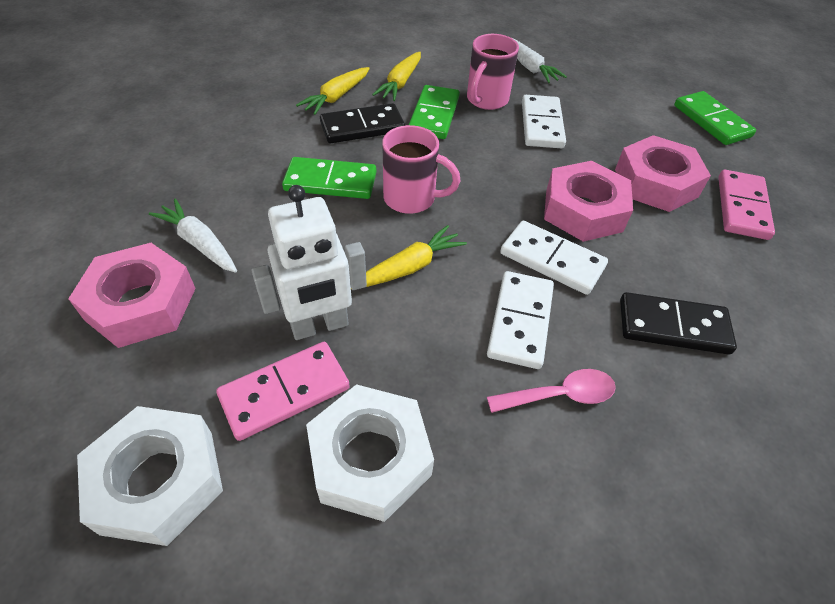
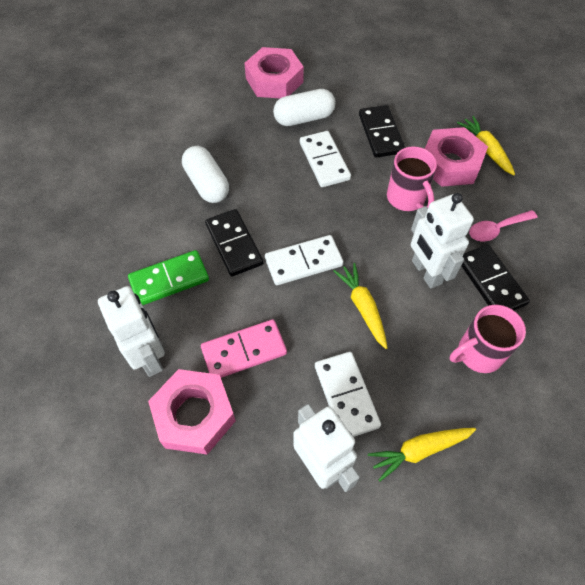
black domino: [320,103,405,143] [620,292,737,355] = 2 -> [205,209,263,276] [359,105,405,158] [461,245,530,310] = 3
green domino: [282,157,376,199] [409,85,460,139] [674,91,756,145] = 3 -> [128,250,209,305] = 1
pink domino: [216,342,350,441] [718,170,775,240] = 2 -> [201,319,287,378] = 1
white capsule: none = 0 -> [182,146,229,203] [273,89,336,126] = 2
white carrot: [149,199,237,273] [512,38,567,83] = 2 -> none = 0
white nut: [77,406,223,546] [306,384,434,522] = 2 -> none = 0
white robot: [252,185,367,340] = 1 -> [98,286,165,377] [293,404,360,492] [411,193,474,289] = 3

